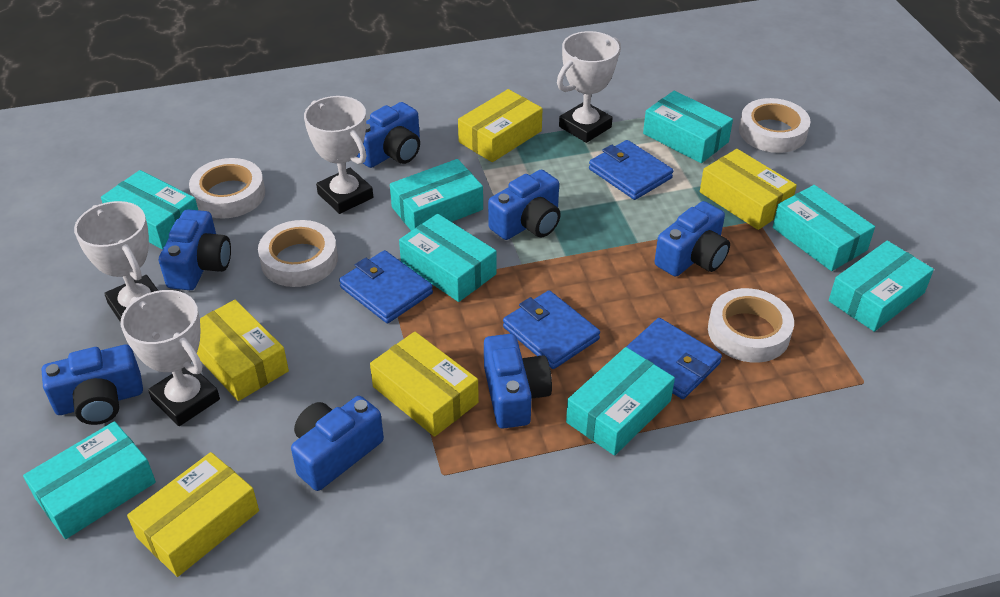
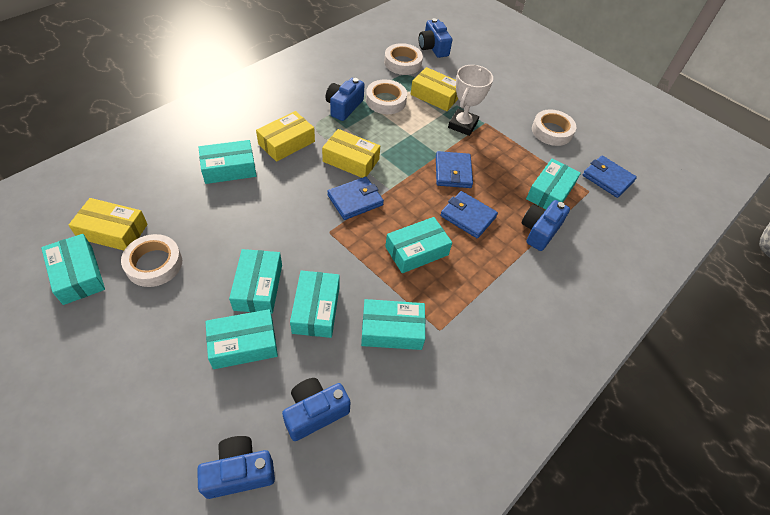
blue camera: [42,344,143,425] [159,209,231,290] [291,396,384,491] [356,102,420,168] [484,334,552,429] [488,170,561,240] [655,201,730,277] = 7 -> [197,436,275,499] [282,378,351,441] [325,78,365,121] [419,18,452,58] [521,200,570,251] = 5
white trophy: [74,201,158,322] [121,290,220,426] [304,96,373,214] [557,31,621,143] = 4 -> [448,65,493,136] = 1
yellow box: [127,452,259,577] [197,300,289,401] [370,332,479,437] [458,89,543,162] [700,149,797,230] = 5 -> [69,198,148,250] [256,111,315,162] [322,129,380,178] [411,67,458,111] = 4

